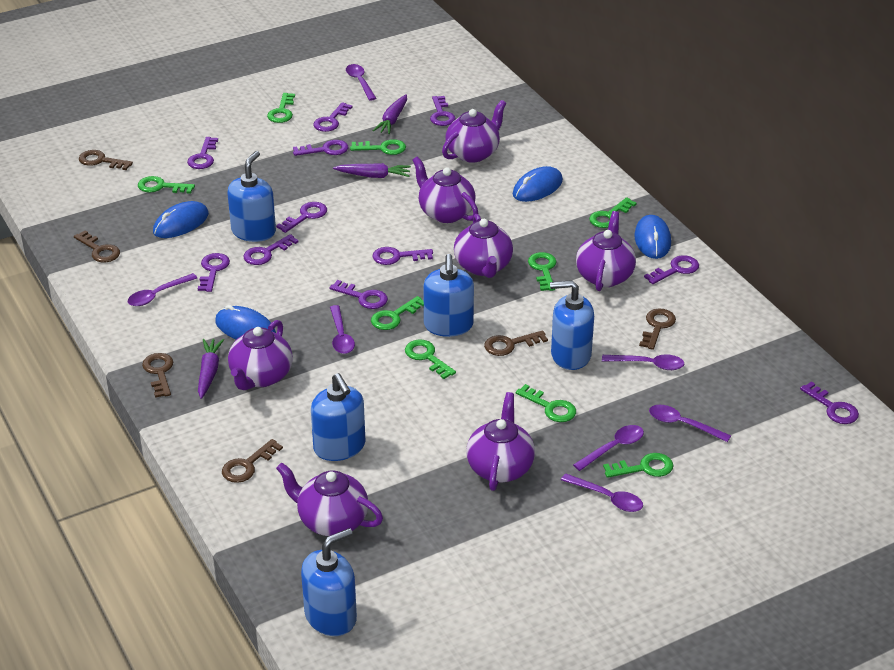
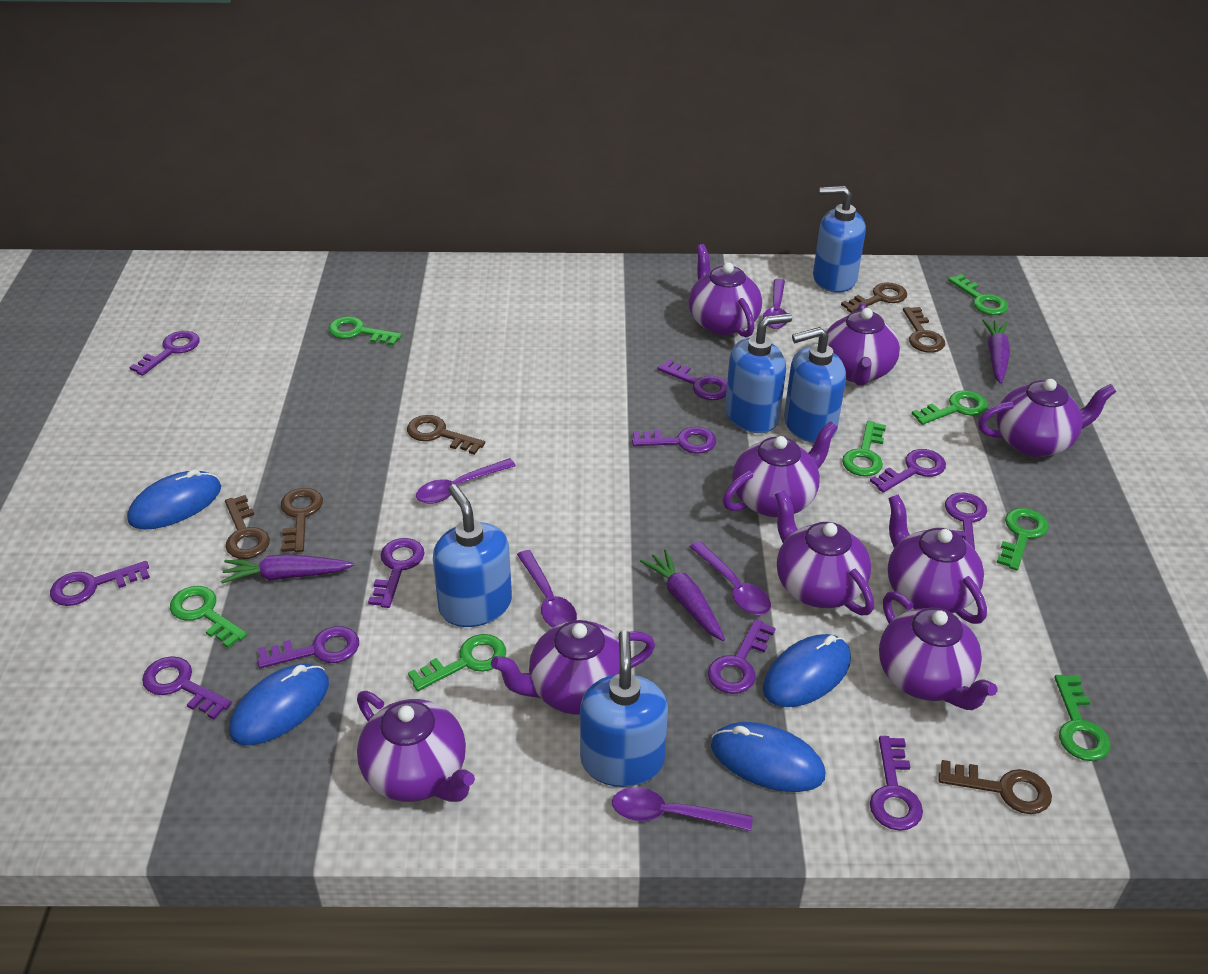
green key: [138,176,195,194] [267,93,295,123] [350,139,406,155] [371,296,424,330] [405,339,456,379] [516,384,576,422] [528,252,557,291] [589,197,637,228] [603,453,674,478] = 9 -> [170,586,247,648] [328,317,402,346] [408,634,506,691] [842,421,886,476] [912,390,988,425] [948,274,1009,315] [997,508,1049,570] [1054,675,1110,761] = 8
purple spoon: [128,273,197,306] [330,305,355,354] [346,64,377,101] [561,473,643,512] [573,425,644,471] [602,354,684,370] [649,405,731,442] = 7 -> [416,458,516,504] [517,550,577,627] [612,787,753,831] [690,541,771,615] [763,279,788,329] = 5
purple teapot: [228,320,293,390] [276,462,383,536] [413,157,478,223] [442,100,506,163] [454,214,513,278] [466,392,535,491] [576,211,636,291] = 7 -> [357,691,475,802] [491,620,655,715] [689,244,762,337] [723,421,838,517] [775,490,874,616] [827,303,900,386] [879,591,998,710] [888,495,987,624] [978,379,1116,457] = 9

